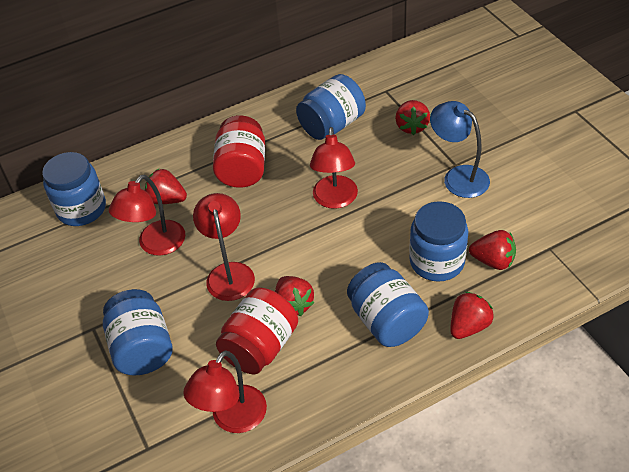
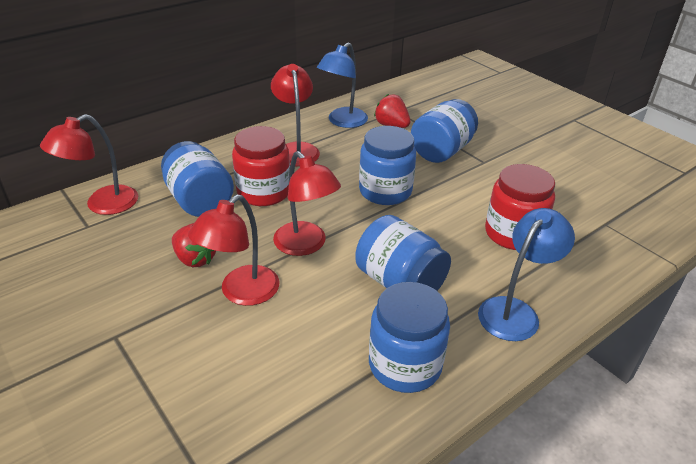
blue lamp: [430,101,490,198] = 1 -> [317,42,368,128] [478,208,575,341] = 2
red strawberry: [145,169,187,204] [275,276,314,316] [395,100,430,135] [450,291,494,339] [469,230,516,270] = 5 -> [172,223,216,267] [374,94,410,128] = 2

